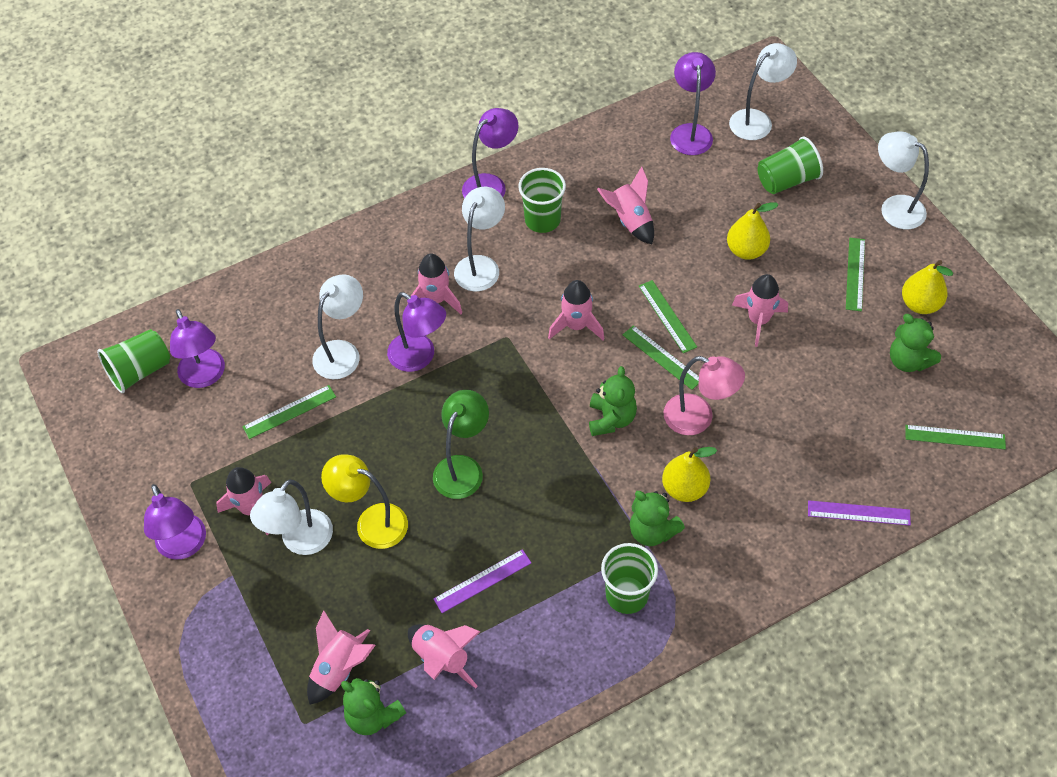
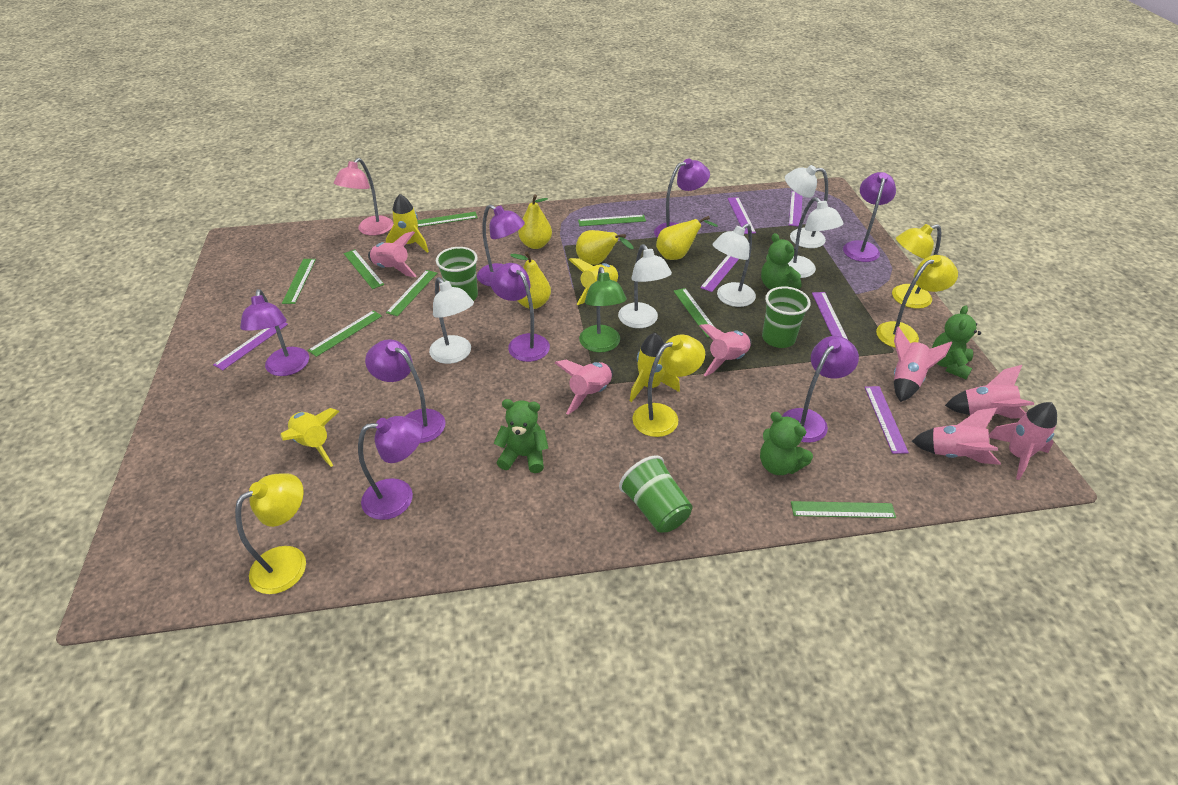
green cup: [97,329,170,393] [518,168,566,233] [601,543,658,614] [757,136,823,194] = 4 -> [436,247,478,301] [619,455,693,533] [762,287,811,348] = 3
green ruler: [243,385,336,439] [623,325,699,390] [639,280,697,353] [846,238,865,311] [905,425,1006,449] = 5 -> [282,259,316,304] [308,310,382,357] [344,249,384,289] [386,270,437,316] [417,212,478,227] [578,215,646,226] [673,288,714,338] [791,501,896,518] = 8
purple lamp: [144,484,206,560] [170,309,225,388] [387,292,446,372] [462,108,518,198] [670,52,716,155] = 5 -> [240,289,309,376] [358,416,423,520] [365,339,445,443] [477,204,525,286] [490,263,550,362] [654,159,710,238] [782,336,859,443] [843,172,896,262] = 8
purple ruler: [433,549,531,613] [808,500,911,526] = 2 -> [213,322,288,370] [700,255,739,292] [728,197,756,234] [789,191,803,227] [812,292,848,340] [865,386,909,454] = 6
yellow lamp: [321,454,408,549] = 1 -> [235,473,306,594] [632,334,705,437] [876,255,958,348] [892,224,941,309] = 4
yellow pear: [662,447,717,502] [727,202,779,260] [902,260,953,314] = 3 -> [510,251,551,309] [518,194,552,249] [576,230,634,265] [656,216,718,260] = 4
yellow rocket: none = 0 -> [281,408,339,467] [386,194,429,253] [568,258,620,305] [630,333,680,402] = 4

